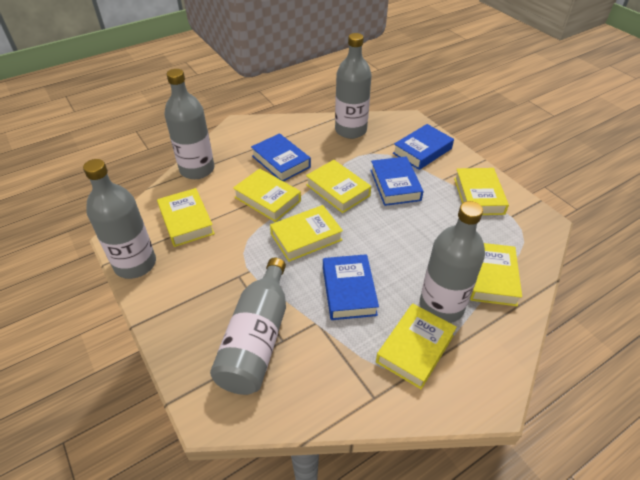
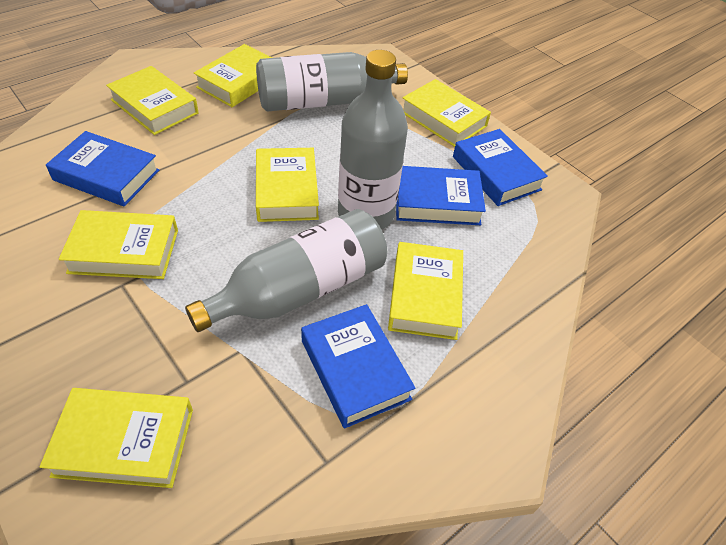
grey bottle: [83,159,156,279] [164,69,214,179] [210,258,286,395] [335,33,372,139] [420,201,485,323] = 5 -> [185,209,387,332] [256,52,408,112] [338,50,408,230] = 3

